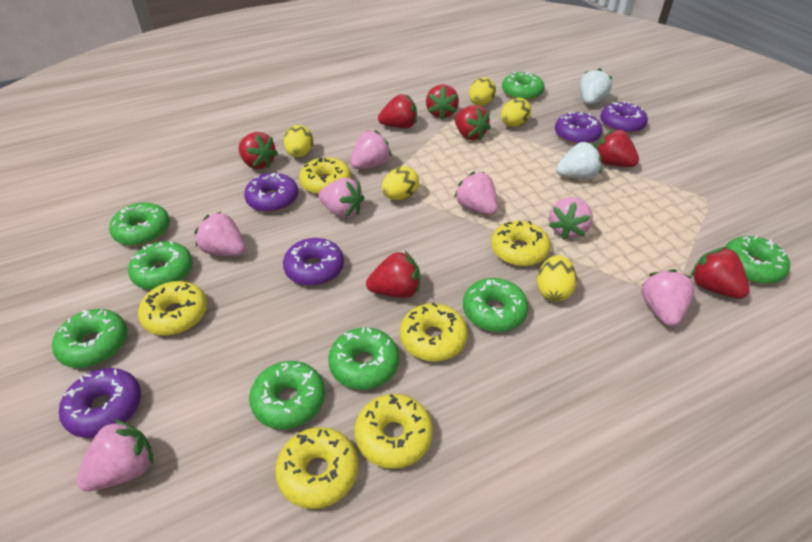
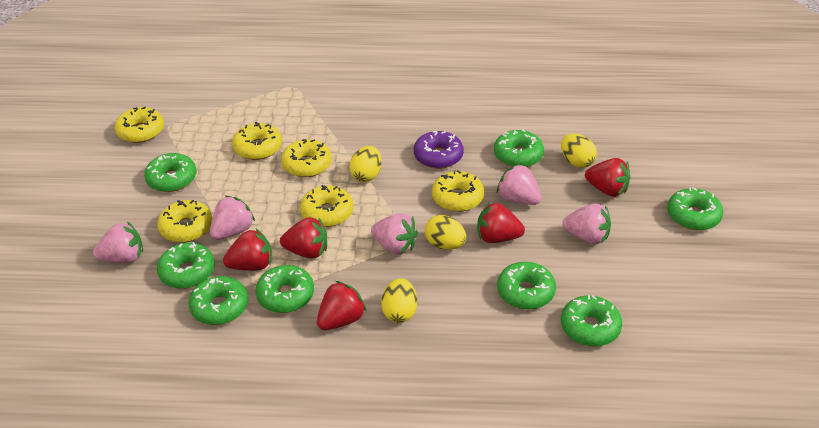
pink strawberry: [77,419,153,491] [194,211,246,256] [319,178,364,219] [351,130,392,169] [454,171,498,215] [548,197,593,240] [641,269,694,326] = 7 -> [93,222,143,263] [210,196,255,240] [371,213,418,254] [497,164,542,205] [563,203,611,244] = 5
purple donut: [59,368,141,438] [244,173,299,212] [283,238,344,286] [555,111,603,145] [600,101,648,134] = 5 -> [414,131,464,169] = 1
red strawberry: [239,132,278,169] [366,251,420,298] [378,94,417,128] [426,84,459,119] [455,105,491,140] [597,129,639,167] [691,247,749,299] = 7 -> [223,229,272,271] [280,217,327,258] [317,281,367,330] [477,202,525,243] [585,158,630,197] = 5
white strawberry: [556,142,602,179] [579,68,613,105] = 2 -> none = 0
yellow egg: [283,125,313,157] [382,166,419,200] [469,77,496,106] [501,98,531,127] [537,255,577,302] = 5 -> [349,146,382,182] [381,278,417,323] [425,215,466,250] [561,133,597,168] = 4

